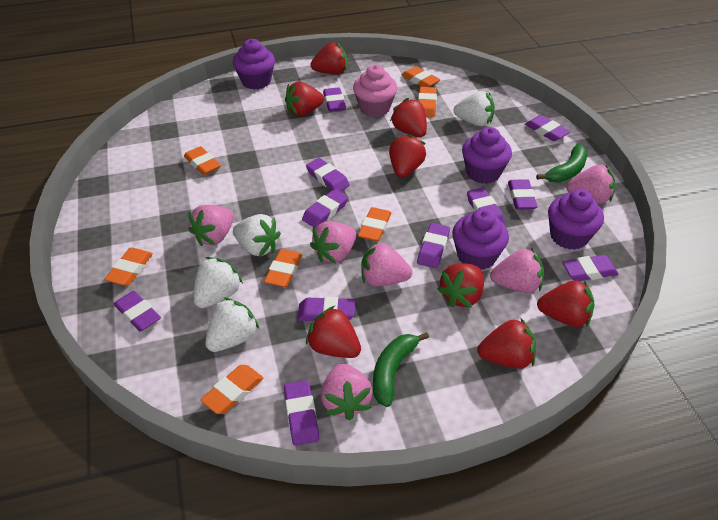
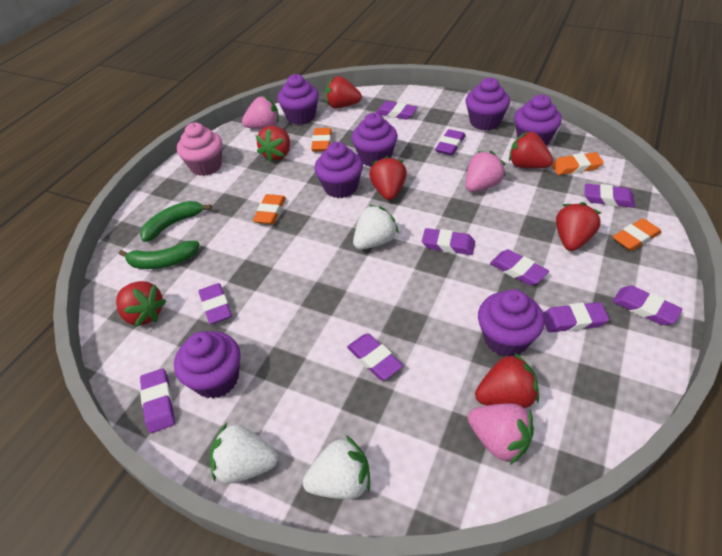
orange eraser: [104,248,153,286] [184,146,221,175] [200,365,263,414] [264,249,303,287] [358,207,391,242] [402,66,440,87] [418,87,437,117] = 7 -> [253,194,286,224] [311,128,332,152] [551,152,604,175] [612,218,662,251] = 4
pink strawberry: [188,205,234,246] [310,221,356,263] [321,363,373,420] [361,241,412,286] [490,248,544,293] [566,165,616,204] = 6 -> [242,96,279,129] [465,151,506,192] [468,403,534,465] = 3
purple cupcake: [233,39,275,90] [452,209,509,270] [462,127,512,184] [548,189,604,250] = 4 -> [174,331,241,399] [277,74,319,125] [314,142,363,198] [352,113,398,167] [466,77,510,130] [478,289,544,357] [514,94,562,146] = 7
purple eraser: [114,291,161,331] [284,380,319,446] [297,297,355,321] [302,189,348,228] [306,158,350,192] [323,87,346,112] [417,223,450,268] [467,187,505,225] [508,179,537,210] [525,115,570,141] [562,255,618,281] = 11 -> [140,369,175,433] [199,283,232,324] [347,333,403,380] [376,101,417,120] [422,228,475,255] [435,129,465,156] [490,250,549,285] [543,302,609,332] [585,184,635,208] [613,286,683,325] = 10
red strawberry: [285,82,324,117] [306,306,361,358] [310,42,347,75] [389,134,426,178] [390,98,427,137] [437,263,484,308] [478,318,536,369] [537,280,595,327] = 8 -> [116,281,166,327] [255,126,290,162] [325,76,362,108] [369,156,407,200] [475,353,539,408] [509,131,553,169] [556,202,601,251] = 7
white strawberry: [194,257,243,308] [205,297,259,352] [233,214,281,256] [454,91,495,126] = 4 -> [210,423,278,484] [303,435,370,499] [353,205,399,250] = 3

